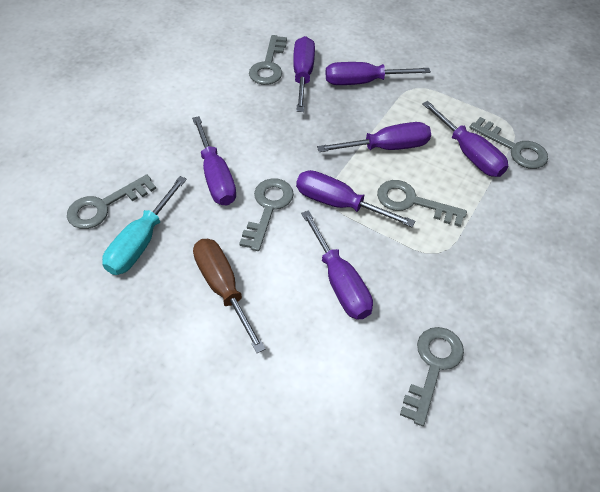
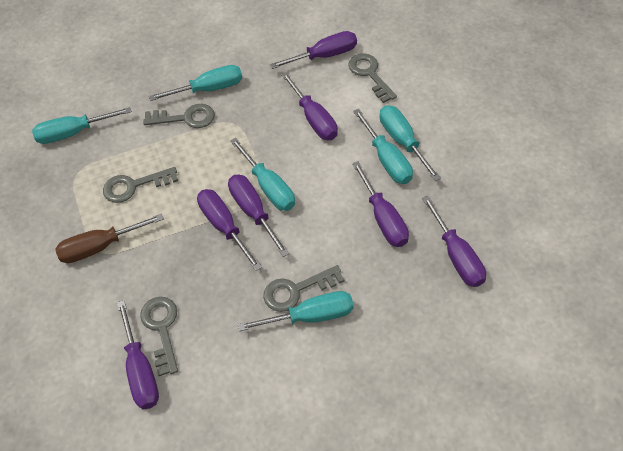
grey key: [67,174,156,229] [239,178,294,251] [249,35,287,85] [377,180,467,227] [400,327,464,426] [469,117,548,169] = 6 -> [103,167,178,203] [140,297,178,376] [143,104,215,128] [263,265,344,312] [348,53,397,103] = 5
turquoise screwdriver: [102,176,187,275] = 1 -> [32,107,132,144] [149,65,242,101] [230,138,295,211] [238,291,354,331] [353,109,413,184] [379,105,441,181] = 6

